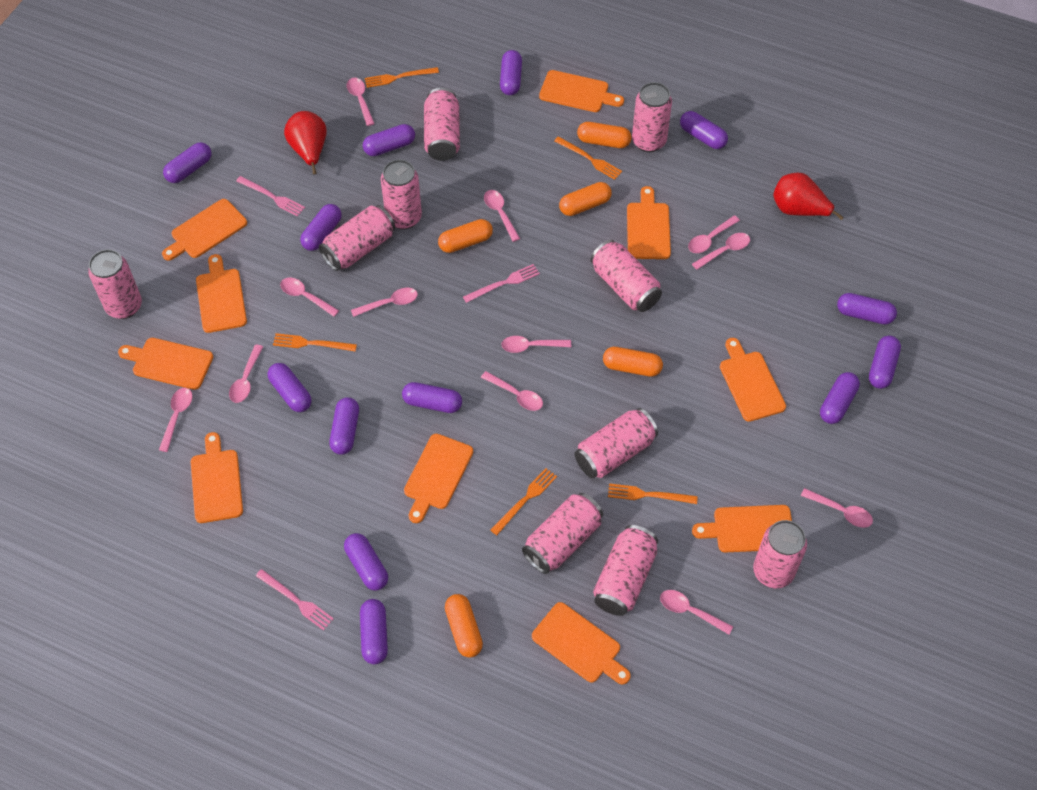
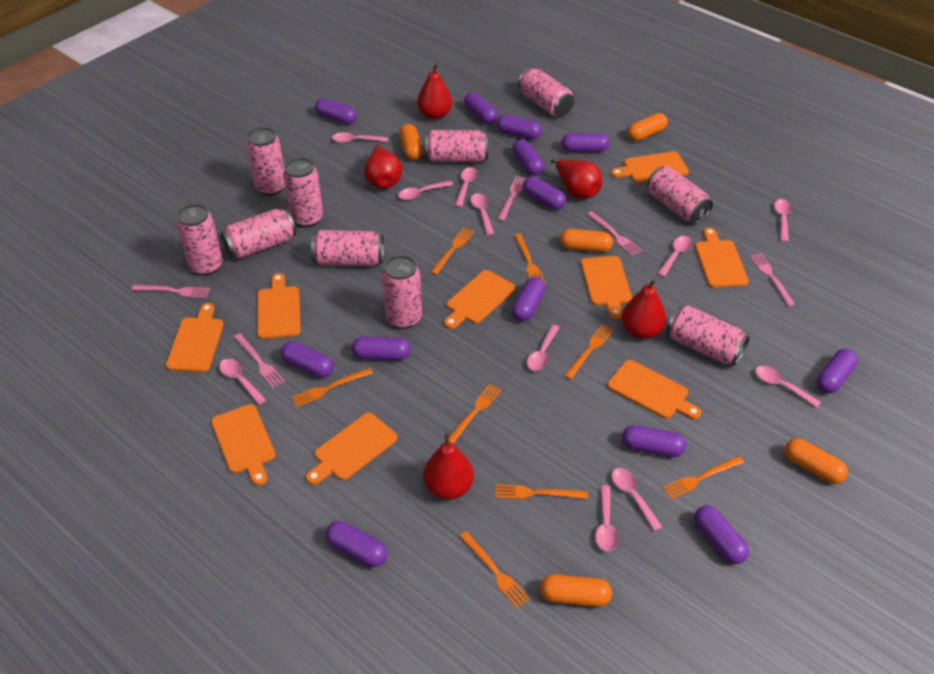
orange cutting board: [118,338,213,390] [162,199,247,261] [191,432,243,523] [196,254,247,333] [404,434,473,523] [532,602,631,684] [539,70,624,112] [627,186,671,259] [692,505,792,552] [720,338,786,422] = 10 -> [166,303,224,372] [211,404,276,486] [257,273,301,339] [306,413,397,485] [444,270,515,329] [581,256,632,319] [607,360,702,419] [611,151,689,183] [695,228,749,288] = 9
orange fork: [273,333,357,351] [365,67,439,88] [490,468,557,535] [554,136,622,180] [608,483,698,504] = 5 -> [291,368,373,407] [430,227,474,275] [445,384,502,444] [459,531,530,608] [495,484,588,499] [514,234,546,284] [564,325,613,380] [662,456,744,499] = 8
pink fork: [236,176,305,217] [256,569,334,630] [463,264,540,303] = 3 -> [132,285,210,298] [234,333,285,388] [497,176,527,221] [587,211,642,256] [750,253,795,307] = 5
pink spoon: [159,388,192,452] [229,344,263,403] [280,278,339,317] [347,78,375,126] [351,288,418,317] [481,371,543,411] [484,190,520,242] [501,336,571,353] [660,590,733,635] [688,215,740,253] [692,233,750,270] [801,488,873,528] = 12 -> [219,359,266,405] [332,132,388,143] [398,180,453,200] [455,167,478,207] [471,193,494,235] [527,325,560,371] [595,485,618,552] [612,468,662,531] [657,236,692,277] [755,366,821,407] [774,199,792,242] = 11
red pear: [284,111,327,175] [773,172,844,220] = 2 -> [364,145,403,189] [417,64,452,120] [423,433,474,500] [551,159,602,199] [621,279,666,339] = 5

